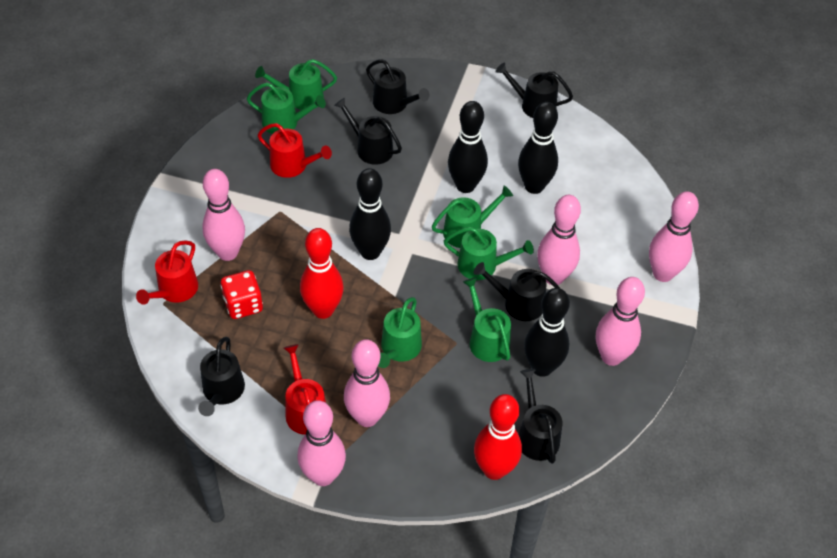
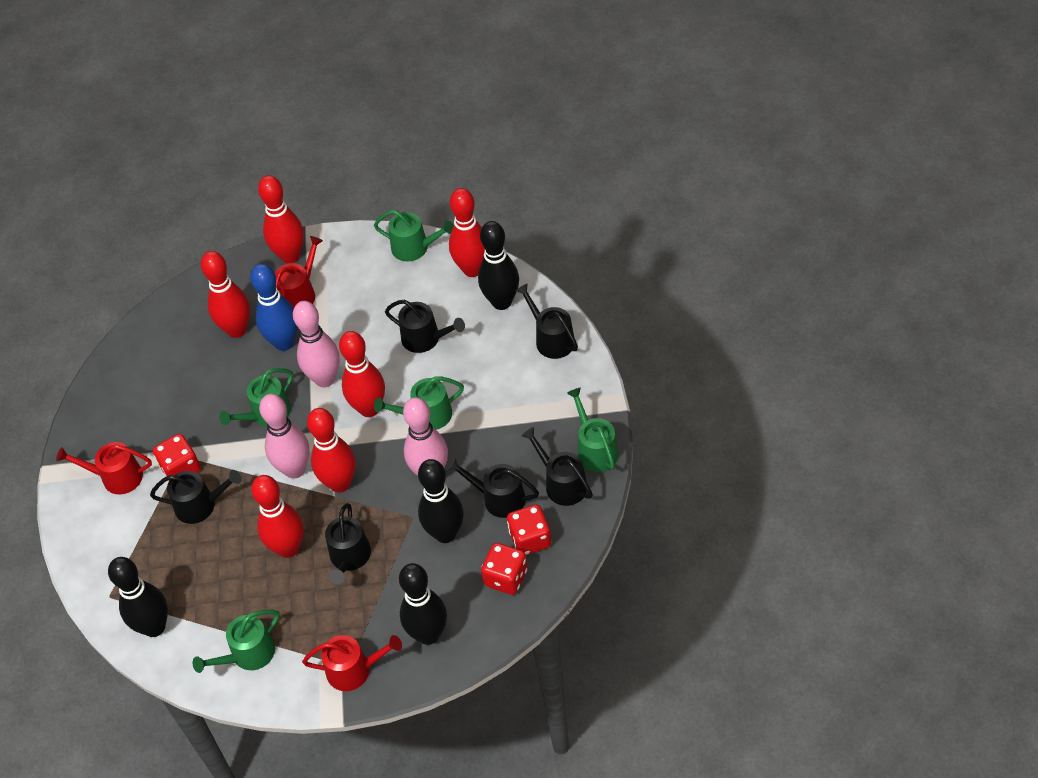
blue bowling pin: none = 0 -> [250,264,298,351] = 1
green watering can: [247,82,326,134] [255,59,337,110] [378,297,422,368] [432,186,513,248] [444,227,534,280] [463,277,511,362] = 6 -> [193,610,280,673] [219,368,293,427] [374,210,454,261] [374,376,464,430] [567,388,619,472] = 5
pink bowling pin: [202,169,245,261] [297,400,346,486] [344,339,390,427] [537,195,581,285] [596,277,645,366] [649,191,699,282] = 6 -> [259,394,309,479] [293,301,340,387] [403,397,448,476] = 3
red bowling pin: [300,228,344,319] [474,394,522,480] = 2 -> [201,251,250,338] [251,475,303,558] [258,175,304,263] [307,408,356,493] [339,331,385,417] [449,188,485,277] = 6
red dice: [221,270,263,319] = 1 -> [153,434,201,481] [481,543,527,595] [507,504,551,555] = 3

